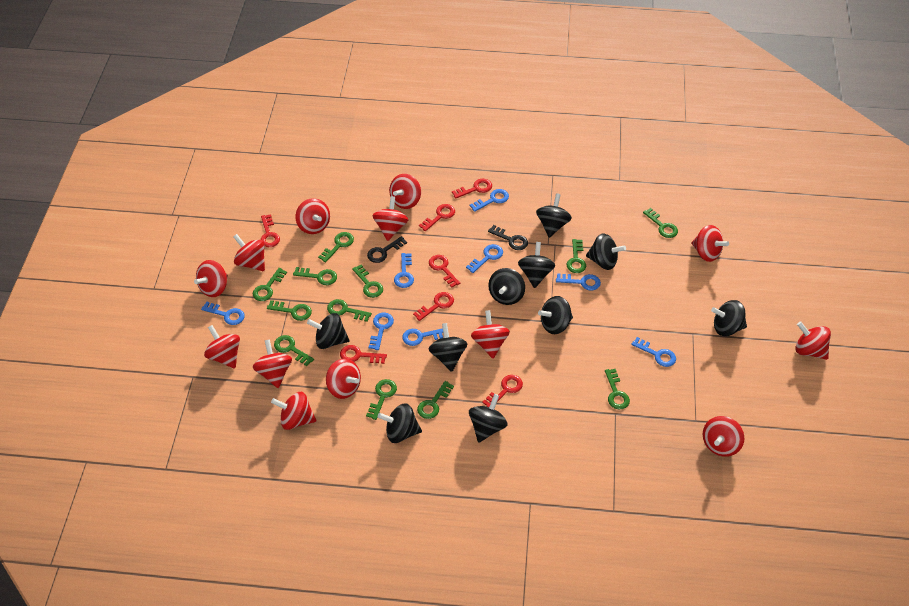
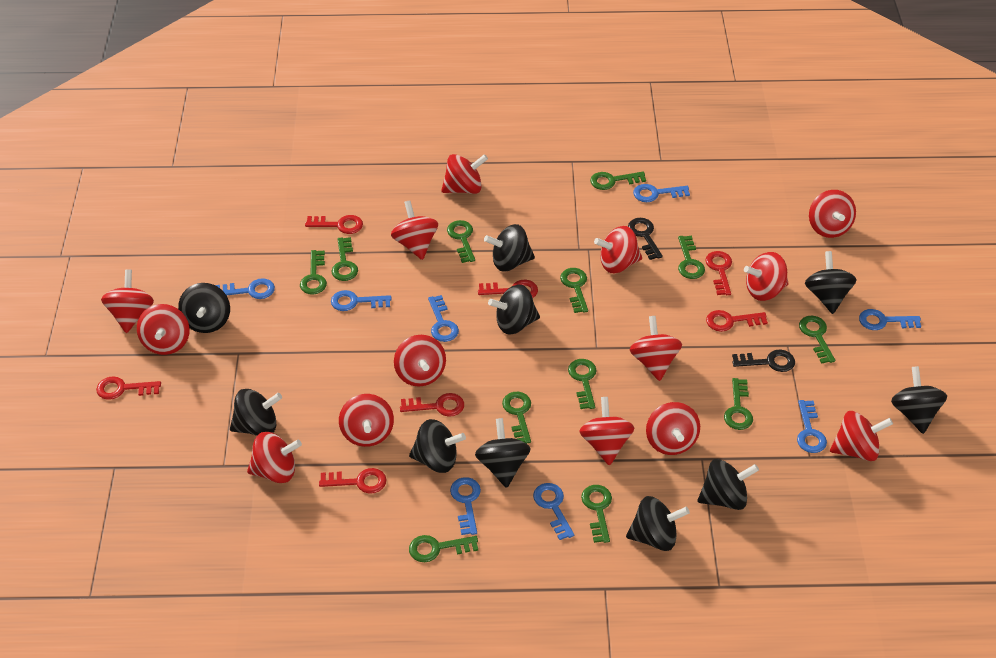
red spinning top: [194,260,228,297] [204,325,240,368] [233,234,265,271] [253,339,292,388] [271,392,316,430] [295,198,330,234] [326,359,361,399] [373,196,408,241] [389,174,421,209] [471,310,510,359] [691,225,729,262] [703,416,744,457] [795,321,831,360] = 13 -> [101,269,154,333] [137,304,190,355] [247,432,302,483] [339,394,394,447] [391,200,438,260] [394,335,446,387] [441,154,488,194] [579,397,634,466] [594,226,642,273] [630,316,682,381] [646,402,700,455] [744,252,788,301] [809,190,856,238] [830,411,893,461] = 14

